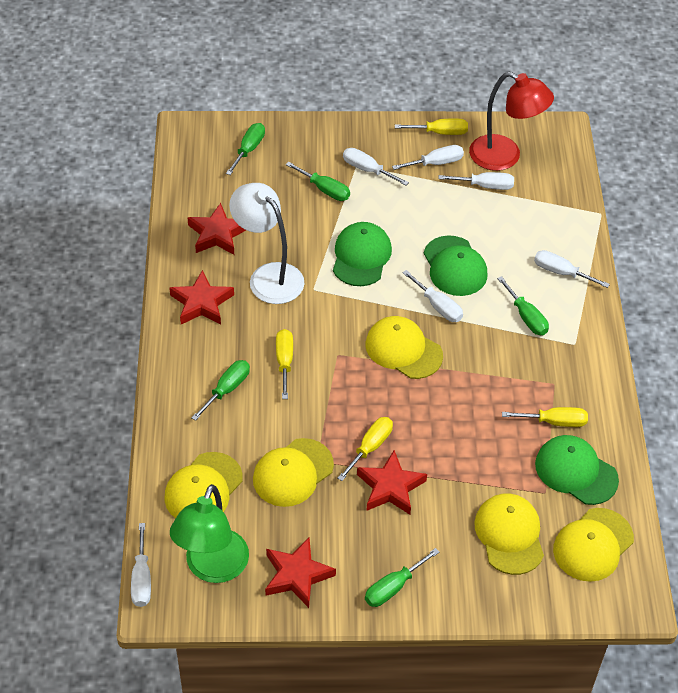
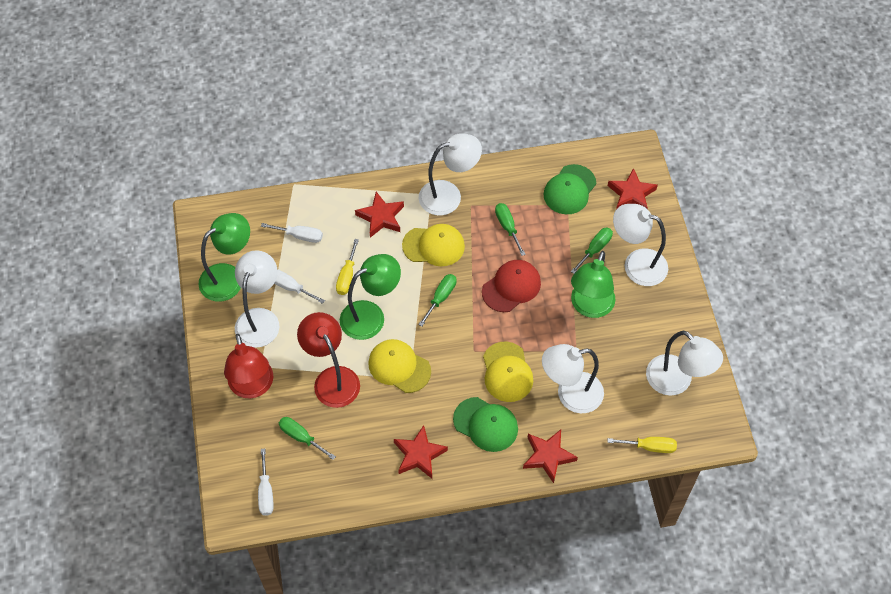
green cap: [333,222,392,286] [423,235,487,296] [535,435,619,505] = 3 -> [453,397,518,452] [543,164,596,214] = 2
green lamp: [170,484,249,583] = 1 -> [198,213,250,302] [340,254,401,340] [571,251,615,318] = 3
green screwdriver: [191,360,250,421] [226,123,265,175] [286,162,350,201] [365,548,439,607] [497,276,549,335] = 5 -> [279,417,336,460] [418,274,457,326] [495,203,526,256] [571,228,613,274] = 4
red cap: none = 0 -> [482,260,541,312] = 1
red lamp: [469,72,554,171] = 1 -> [224,334,273,399] [297,312,360,408] = 2
white lamp: [229,183,304,304] = 1 -> [235,250,279,348] [419,133,482,216] [542,344,604,413] [613,204,668,286] [646,331,723,396] = 5
white screwdriver: [131,523,151,607] [343,148,409,185] [392,145,464,170] [402,270,463,322] [439,172,514,190] [534,250,610,288] = 6 -> [258,449,274,516] [261,223,323,243] [274,269,325,304] = 3
yellow cap: [165,452,243,518] [253,438,334,507] [366,316,443,379] [474,493,544,575] [553,508,634,582] = 5 -> [368,339,431,393] [402,224,465,266] [483,342,533,402] = 3
yellow screwdriver: [276,329,293,399] [337,417,393,481] [395,118,468,135] [502,407,588,427] = 4 -> [336,239,359,295] [607,437,677,453] = 2

